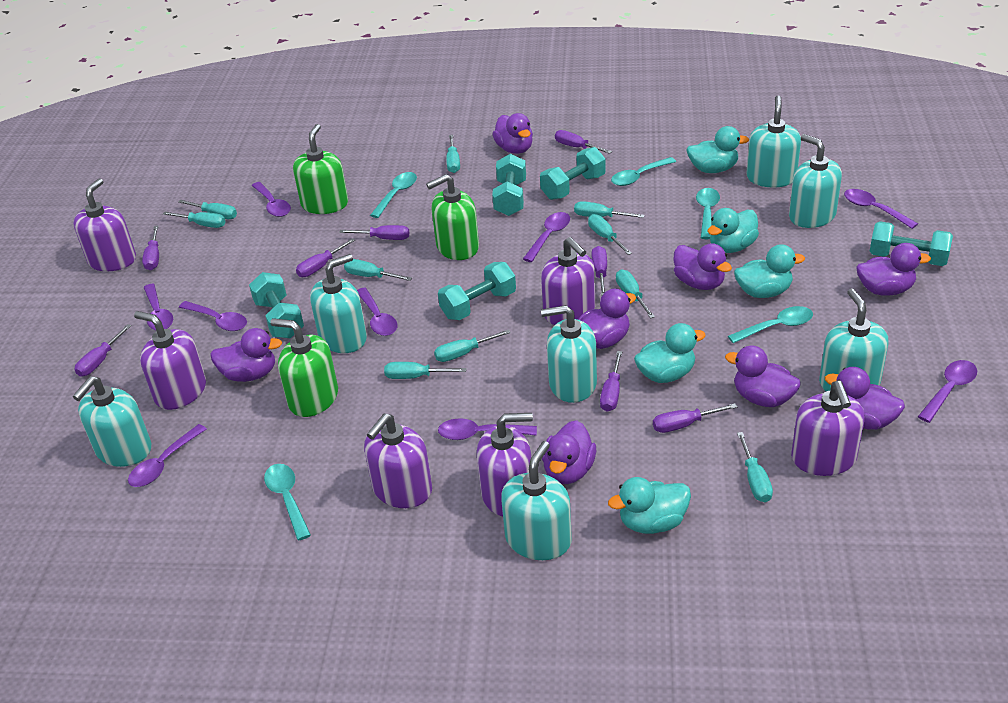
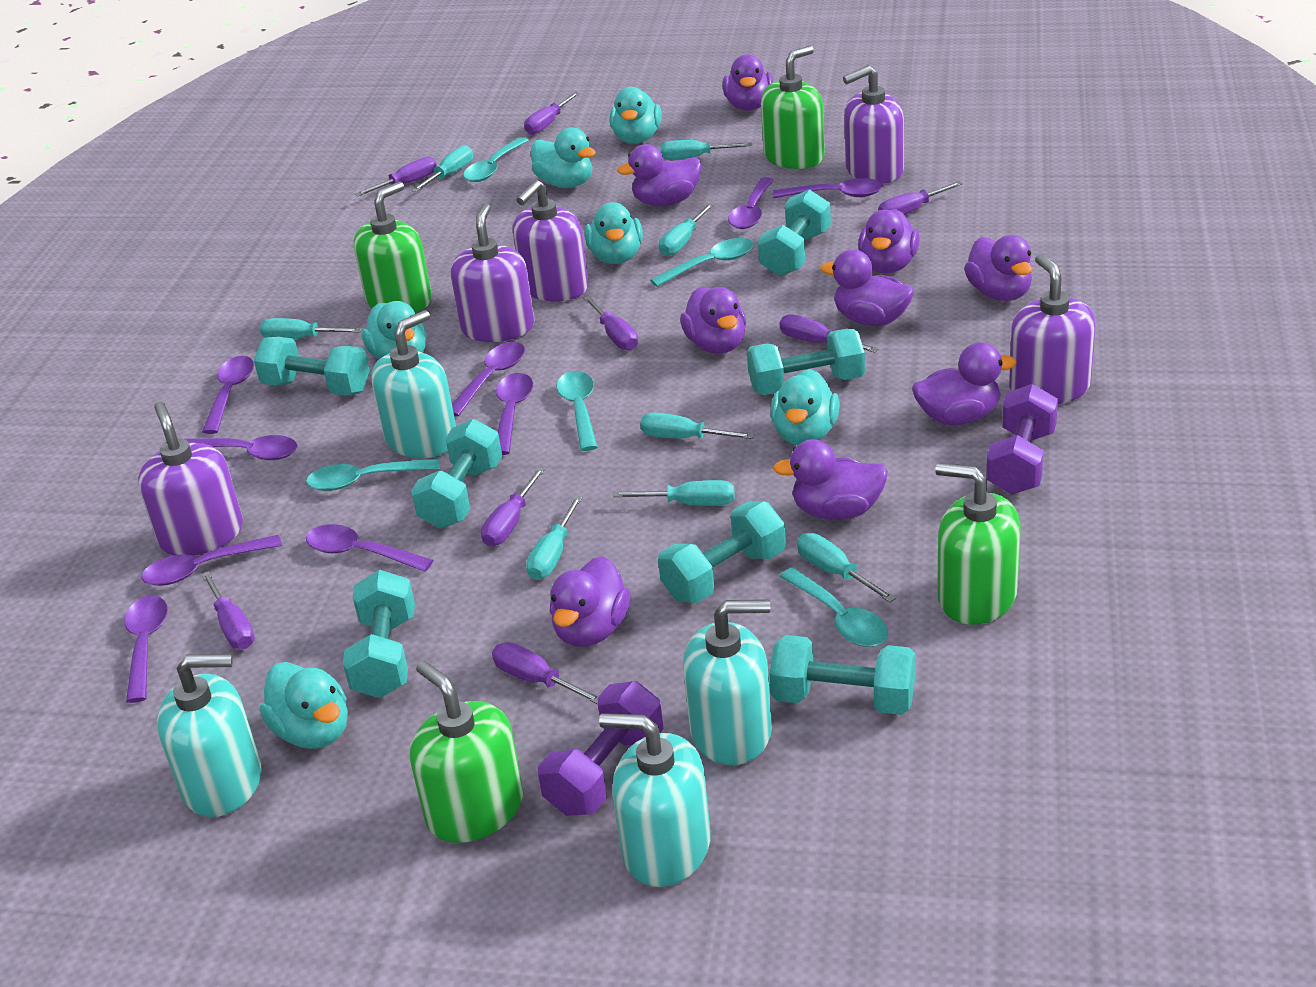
green soap dispenser: [270,318,338,417] [293,124,348,214] [426,174,479,260] = 3 -> [354,181,432,313] [410,661,523,843] [761,45,825,169] [935,463,1021,625] = 4
purple duck: [210,328,282,382] [492,113,533,154] [542,420,596,484] [578,288,636,349] [673,243,732,290] [725,346,801,407] [825,367,905,430] [856,243,931,296] = 8 -> [550,556,631,647] [617,144,701,206] [680,287,746,354] [722,54,773,111] [773,439,888,520] [820,249,914,326] [858,209,920,273] [912,342,1017,425] [964,235,1032,301] = 9
purple dumbbell: none = 0 -> [538,681,663,816] [986,384,1058,495] = 2
purple soap dispenser: [73,178,136,271] [134,311,206,410] [364,413,432,508] [477,413,533,516] [541,237,595,325] [791,381,865,476] = 6 -> [138,402,243,556] [451,203,535,342] [513,180,589,301] [843,65,904,184] [1009,254,1095,404] = 5
turquoise duck: [608,477,691,534] [634,323,706,383] [687,126,749,173] [707,208,759,253] [734,244,805,298] = 5 -> [260,662,348,749] [362,301,426,360] [531,128,596,188] [585,202,643,264] [610,87,662,144] [770,369,840,445] = 6
turquoise dumbbell: [249,272,304,338] [438,262,516,320] [492,154,526,216] [540,147,606,200] [869,221,953,266] = 5 -> [254,337,370,396] [343,570,415,698] [411,419,502,529] [658,501,786,603] [747,329,865,395] [758,189,831,276] [770,635,915,715] = 7
turquoise screwdriver: [163,212,226,228] [178,200,237,219] [344,259,412,281] [384,362,466,379] [434,329,511,362] [446,135,460,173] [574,201,644,218] [588,214,632,255] [616,270,655,319] [737,432,773,502] = 10 -> [260,318,362,339] [411,145,473,192] [526,496,582,580] [613,480,735,506] [640,413,755,439] [659,203,714,256] [660,140,752,160] [797,533,896,602] = 8
turquoise soap dispenser: [73,376,151,467] [310,254,367,353] [501,441,572,560] [541,305,597,403] [746,95,801,187] [789,134,842,228] [819,288,888,392] = 7 -> [157,654,261,817] [371,310,456,458] [599,713,710,887] [683,599,772,765] = 4

